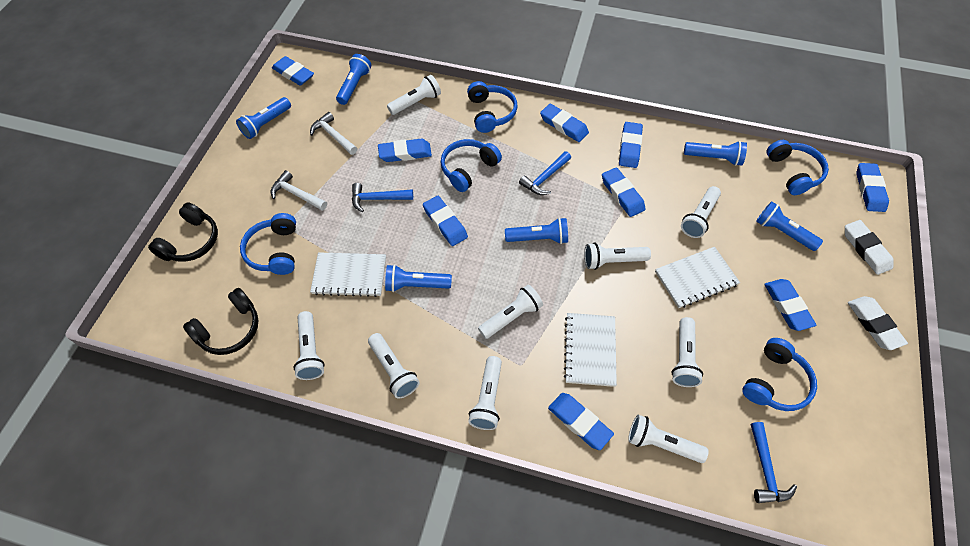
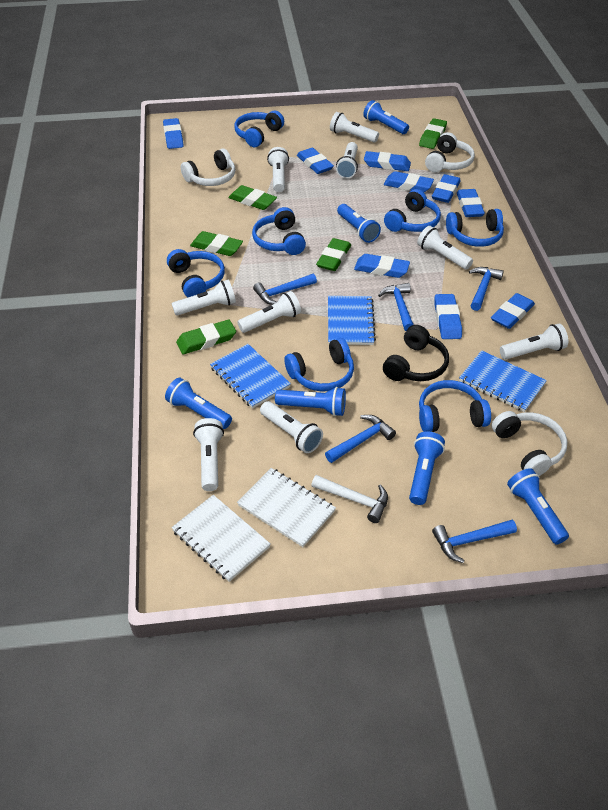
black headphones: [148,202,218,262] [183,288,259,355] = 2 -> [383,325,449,381] = 1
blue hammer: [352,183,413,212] [519,151,571,195] [751,422,797,503] = 3 -> [253,274,317,305] [325,415,396,463] [378,283,414,331] [432,520,517,563] [469,267,504,311] = 5
blue headphones: [240,213,296,275] [440,139,502,192] [467,81,518,133] [743,338,817,411] [766,140,829,195] = 5 -> [167,249,225,297] [234,110,284,147] [252,207,306,255] [284,338,354,391] [384,189,441,232] [419,380,491,432] [446,209,504,247] = 7
blue notebook: none = 0 -> [210,344,291,409] [328,296,376,345] [459,350,547,412] = 3
green eraser: none = 0 -> [176,320,236,354] [190,231,243,256] [228,185,277,210] [316,238,351,271] [419,118,447,149] = 5
white eraser: [845,220,894,275] [848,296,908,350] = 2 -> none = 0
white hammer: [271,170,327,211] [310,112,357,155] = 2 -> [311,475,388,523] = 1
white headphones: none = 0 -> [181,149,235,186] [425,132,475,172] [492,411,568,476] = 3
white notebook: [310,252,386,297] [564,313,617,387] [655,247,740,308] = 3 -> [171,495,270,582] [237,468,336,547] = 2

